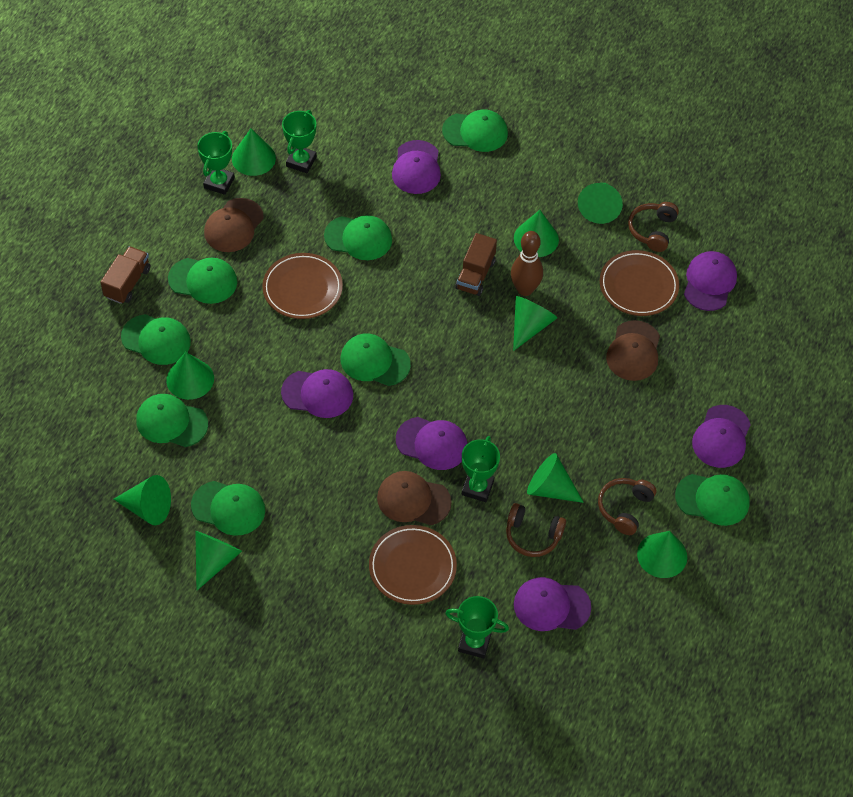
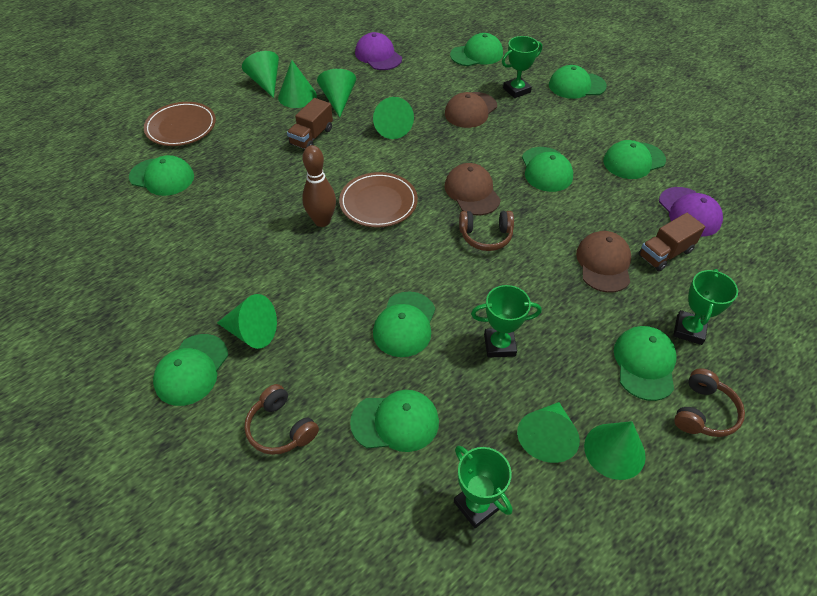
brown plate: [262,253,343,319] [369,525,457,605] [600,250,679,316] = 3 -> [144,102,216,146] [339,172,418,227] = 2
green cap: [121,314,191,365] [136,394,208,447] [168,258,237,304] [191,481,265,536] [324,215,392,260] [341,334,411,386] [442,109,508,152] [675,474,750,526] = 8 -> [129,155,194,196] [153,334,228,406] [350,390,439,452] [373,292,435,357] [450,33,503,66] [522,147,573,192] [549,65,607,99] [603,140,666,179] [614,326,677,401] = 9
green cone: [114,475,171,525] [166,352,214,400] [195,531,242,590] [232,128,276,176] [513,296,557,351] [514,210,559,257] [527,453,584,503] [578,183,623,224] [637,531,687,578] = 9 -> [217,294,277,349] [242,51,279,98] [278,60,317,108] [317,69,356,117] [373,97,414,139] [517,402,580,463] [584,421,646,480] = 7
purple cap: [281,369,353,418] [392,140,441,194] [396,417,468,470] [514,577,591,631] [684,251,737,311] [692,405,751,468] = 6 -> [355,32,402,70] [659,187,723,236] = 2

